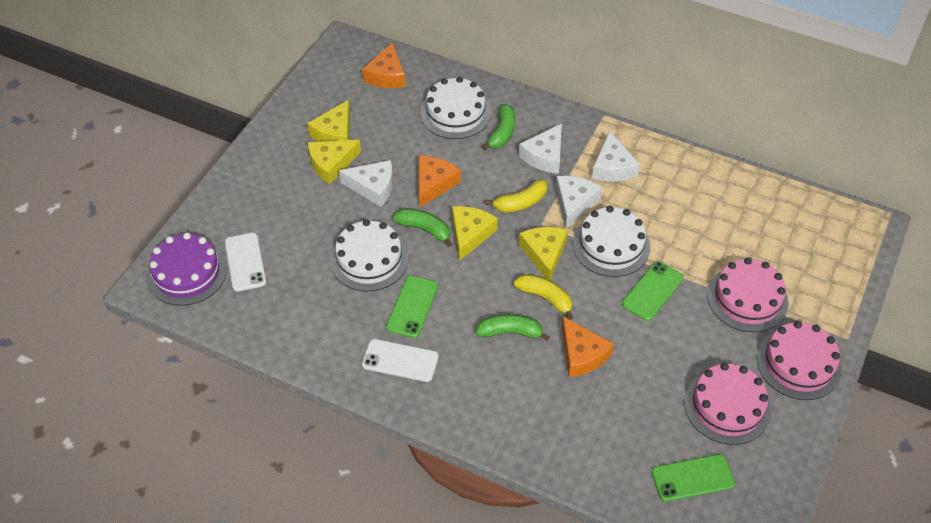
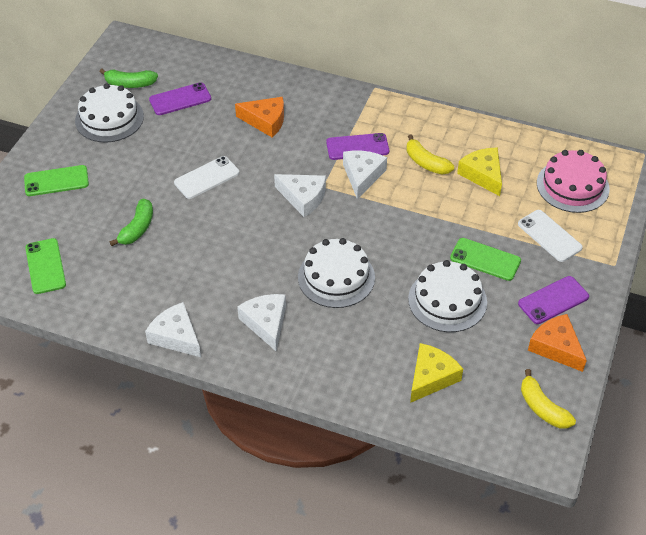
green banana: [393,209,452,247] [476,314,550,341] [482,104,515,150] = 3 -> [100,69,158,88] [110,199,153,246] = 2
orange cheese: [362,42,405,88] [419,156,461,207] [562,316,614,377] = 3 -> [235,97,284,138] [528,314,587,372] = 2
pink cake: [684,363,771,445] [707,257,788,332] [757,321,842,400] = 3 -> [537,150,610,213] = 1
purple cake: [147,233,227,306] = 1 -> none = 0
purple phone: none = 0 -> [149,82,211,115] [326,133,389,160] [518,276,589,324] = 3
yellow cheese: [307,100,350,142] [308,140,361,184] [452,206,498,261] [519,227,568,280] = 4 -> [410,343,463,403] [457,147,502,196] = 2

